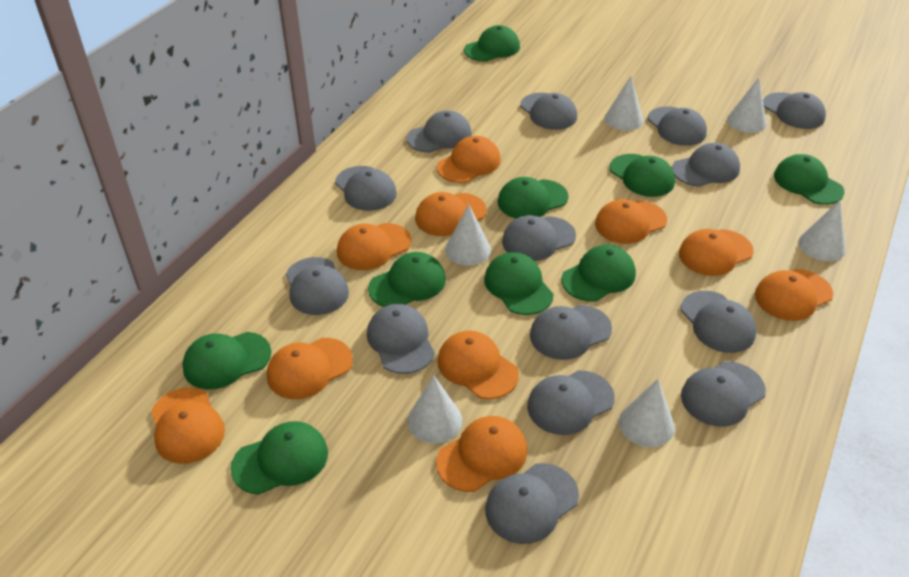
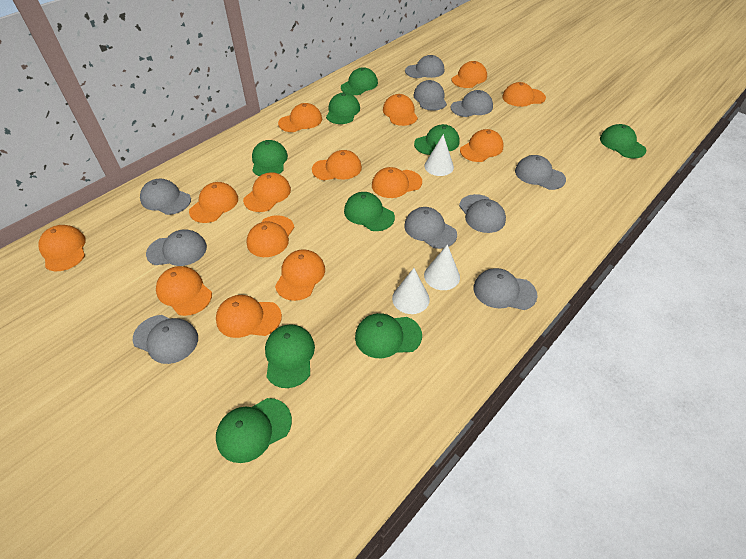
grey cap: [286,257,349,315] [335,166,397,211] [367,304,435,374] [407,110,472,153] [485,463,579,544] [502,215,576,261] [520,93,577,130] [527,370,615,435] [530,305,612,360] [648,107,707,146] [672,143,740,187] [681,291,756,353] [681,362,766,427] [763,92,826,129] = 14 -> [133,315,198,364] [140,179,191,215] [146,229,207,266] [404,207,457,249] [405,55,444,78] [414,80,447,111] [451,90,493,117] [459,194,506,233] [474,268,538,310] [515,155,566,190] = 10
orange cap: [151,387,225,464] [267,338,353,399] [337,223,411,270] [415,192,487,236] [436,416,527,492] [437,136,501,183] [437,330,519,399] [595,199,667,244] [679,229,754,276] [755,269,833,321] = 10 -> [38,225,86,271] [156,266,212,316] [189,182,238,223] [216,295,282,338] [243,172,291,212] [247,215,295,257] [275,249,325,301] [278,103,322,132] [312,150,362,180] [372,167,422,198] [383,94,418,126] [452,61,487,88] [460,129,504,162] [502,82,546,107] = 14
white cone: [407,375,462,443] [445,204,491,266] [605,76,643,131] [619,379,675,447] [727,78,767,133] [799,200,846,261] = 6 -> [392,268,429,314] [424,134,454,176] [424,244,460,290] = 3

